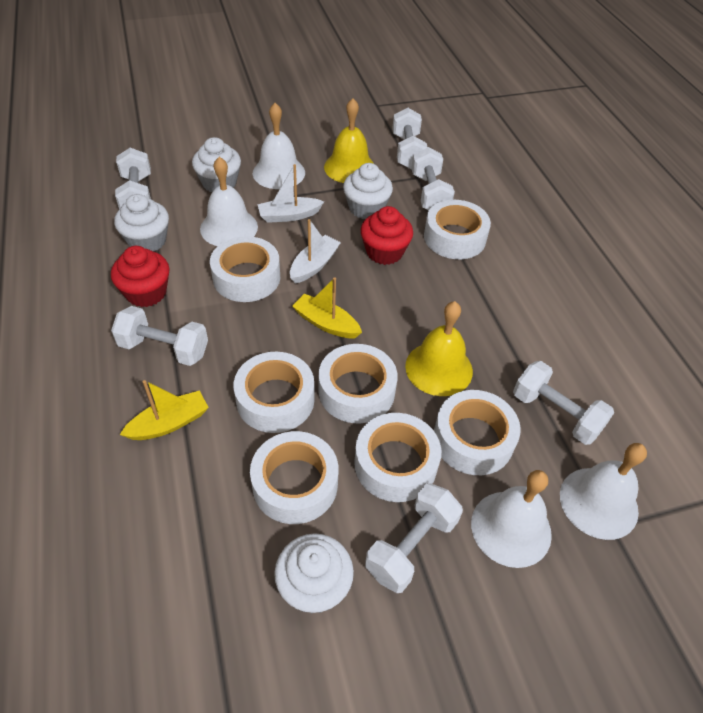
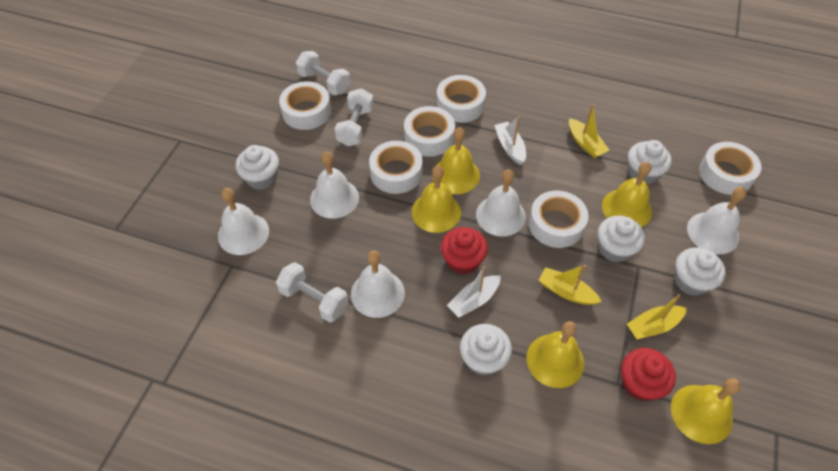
white bell: [200,157,258,246] [253,103,305,189] [471,470,552,568] [560,443,647,540] = 4 -> [218,188,269,255] [310,151,359,219] [351,251,405,318] [476,169,526,237] [687,187,746,254] = 5
white cupcake: [114,194,169,252] [192,137,241,192] [274,533,354,613] [343,163,393,219] = 4 -> [235,145,279,190] [460,324,512,376] [598,216,645,262] [628,140,672,185] [674,248,726,296] = 5
white dumbbell: [111,306,208,366] [115,148,151,209] [365,484,463,593] [392,108,428,169] [411,147,455,210] [513,361,614,445] = 6 -> [276,262,348,323] [296,51,351,95] [335,88,374,146] = 3
white tape: [210,236,280,302] [234,352,315,433] [250,431,338,524] [319,344,398,424] [354,413,441,502] [424,200,491,259] [434,390,521,475] = 7 -> [279,81,331,130] [369,141,423,194] [404,106,455,157] [436,75,486,123] [529,191,589,248] [699,142,761,195] = 6
yellow bell: [324,98,374,183] [405,301,473,396] = 2 -> [412,166,461,233] [432,127,480,194] [526,321,584,388] [602,162,652,227] [671,378,741,444] = 5
yellow boat: [120,380,209,440] [292,277,362,338] = 2 -> [539,265,602,305] [569,104,609,158] [627,294,687,339] = 3

